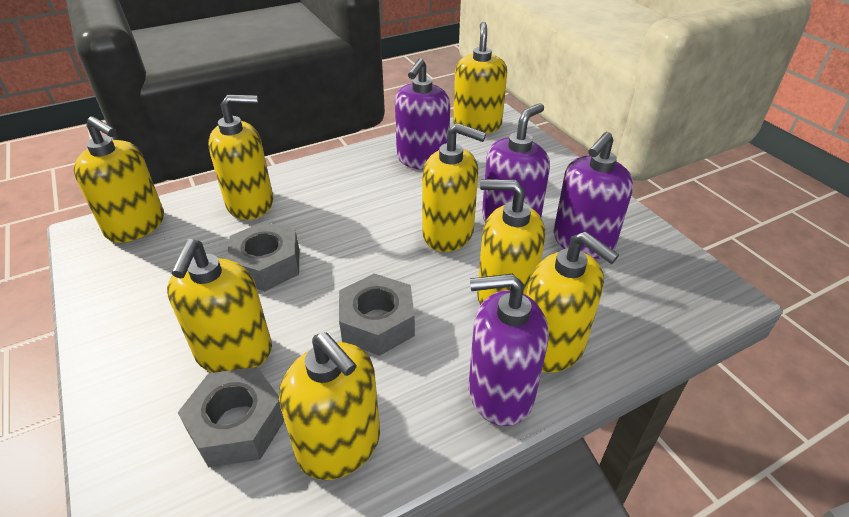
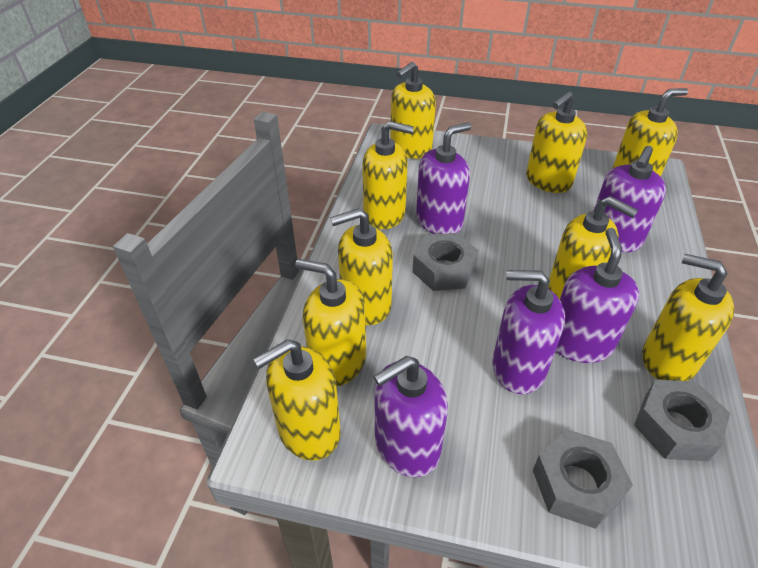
purple soap dispenser: [395,58,450,170] [469,274,549,426] [482,103,550,222] [553,132,633,259] = 4 -> [373,356,448,477] [416,122,471,234] [492,270,565,394] [556,228,639,363] [594,146,666,252] = 5
yellow soap dispenser: [73,116,164,243] [167,239,272,373] [208,95,273,220] [279,332,380,480] [422,123,486,252] [453,22,507,133] [477,179,545,305] [527,232,619,373] = 8 -> [253,339,341,461] [295,259,366,386] [330,208,393,325] [362,121,414,229] [390,62,436,159] [526,91,587,193] [548,196,638,300] [612,88,688,177] [642,254,734,381] = 9

